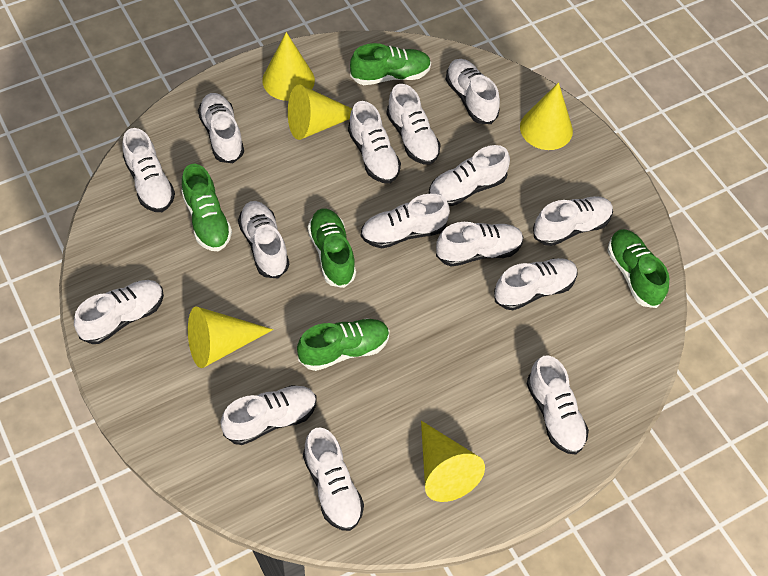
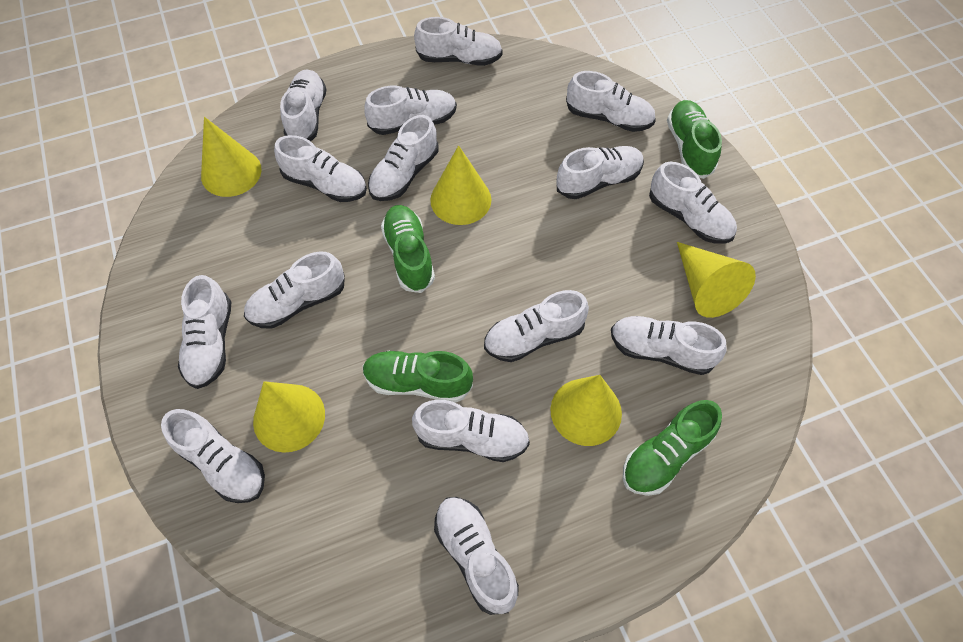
green shoe: [181,164,232,251] [297,318,389,371] [308,209,356,288] [350,43,431,85] [608,229,669,308] = 5 -> [363,351,473,403] [381,205,435,293] [623,400,722,496] [667,100,722,179] = 4

